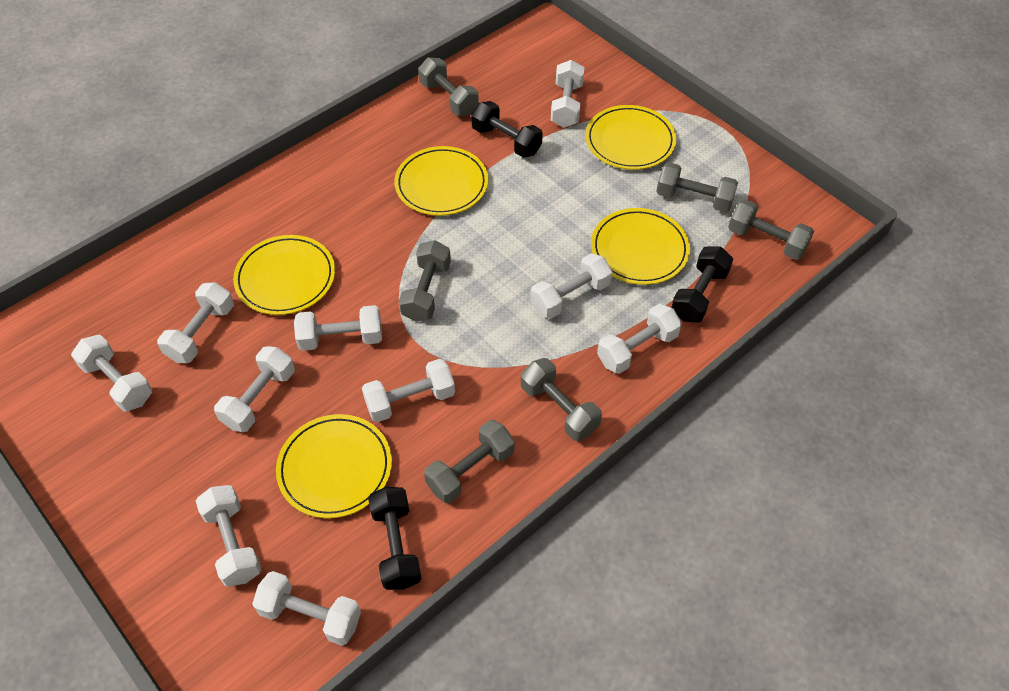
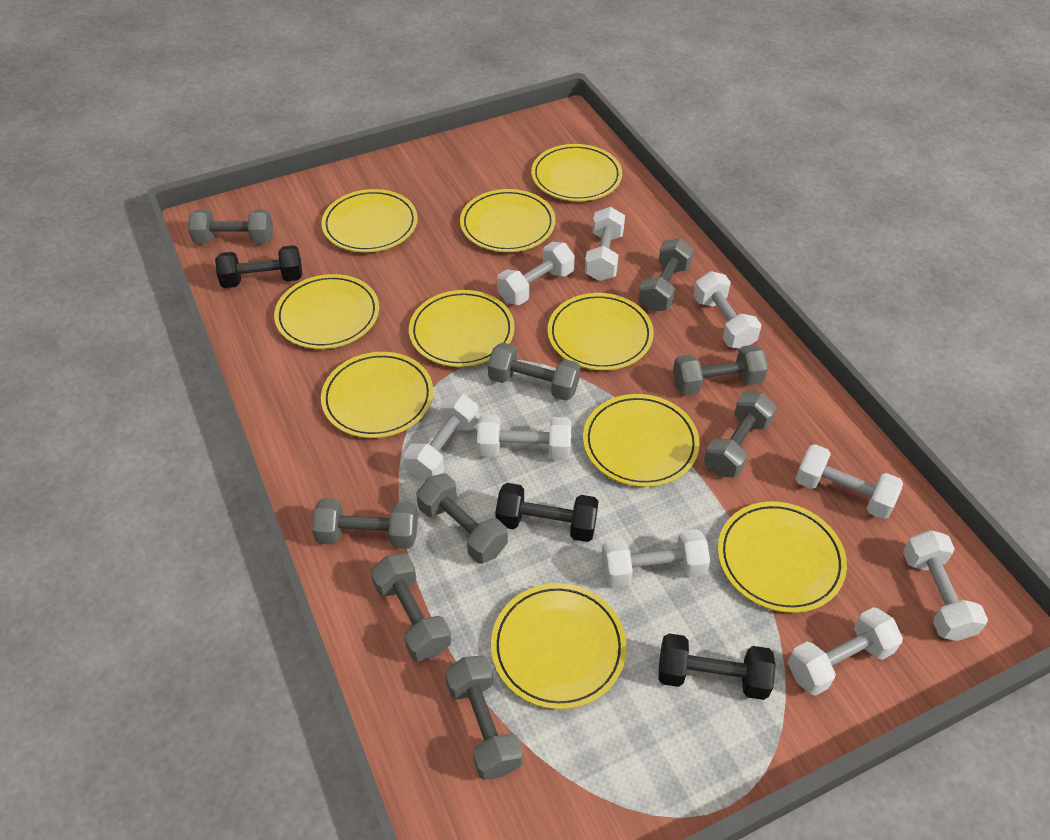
grey dumbbell: [399,240,451,322] [418,57,479,116] [424,420,515,503] [521,358,602,441] [656,162,738,212] [728,199,814,260] = 6 -> [188,210,273,243] [312,498,418,549] [370,554,451,661] [416,474,508,563] [445,656,523,780] [488,342,581,401] [638,238,694,312] [673,345,768,395] [704,392,777,478] = 9
white dumbbell: [71,335,152,412] [157,282,234,363] [196,485,262,587] [214,346,295,432] [252,571,361,646] [294,305,382,351] [362,359,455,422] [530,253,612,319] [551,60,585,128] [597,304,682,374] = 10 -> [403,394,479,481] [477,414,571,460] [497,242,575,305] [585,207,625,281] [601,529,710,587] [694,271,762,349] [788,607,903,696] [795,444,903,519] [903,530,988,641] = 9
yellow plate: [233,235,335,315] [276,414,392,518] [394,146,488,216] [585,105,676,170] [591,208,690,285] = 5 -> [274,274,379,349] [321,189,418,252] [321,352,433,438] [409,290,515,367] [460,189,555,252] [491,583,627,709] [531,144,622,201] [548,293,654,370] [583,394,700,487] [718,501,847,613] = 10

